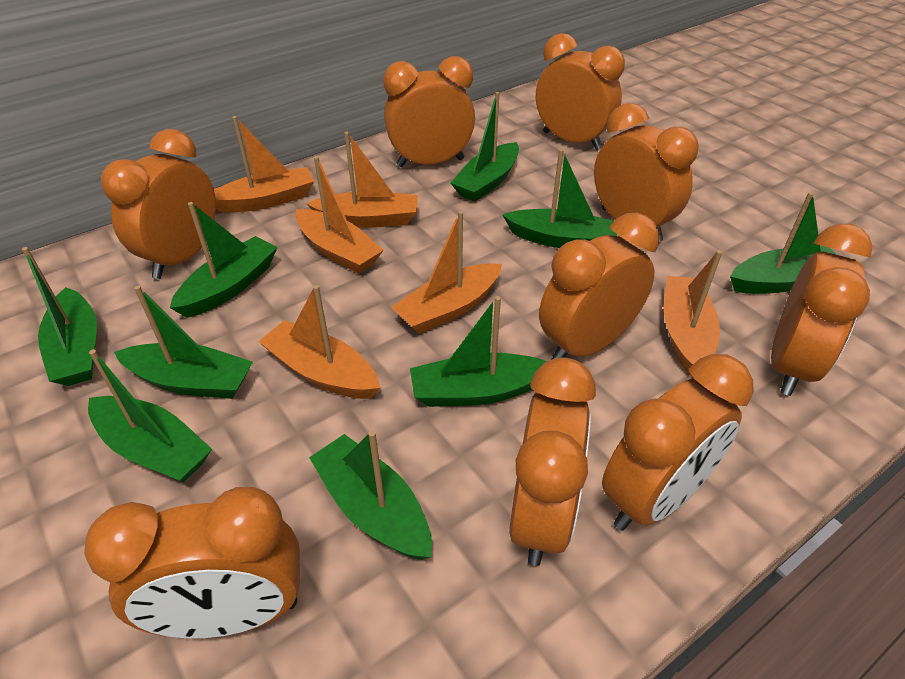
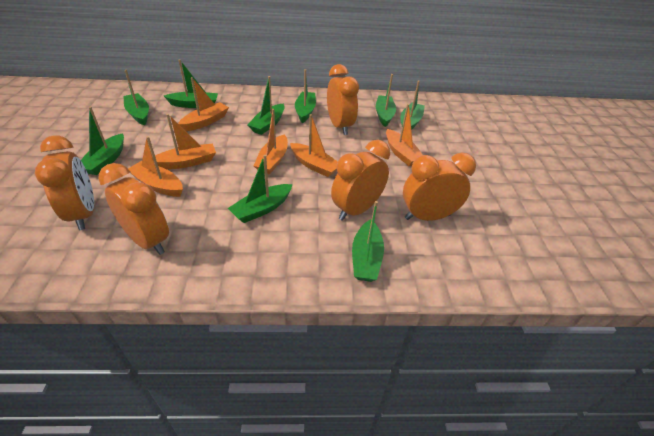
orange clock: [84,487,300,638] [101,129,216,279] [383,56,475,167] [509,357,596,566] [536,33,625,150] [539,213,659,360] [594,103,699,242] [602,354,754,531] [771,224,872,396] = 9 -> [35,135,94,230] [98,163,169,255] [327,64,359,135] [331,140,390,221] [403,153,476,221] = 5

